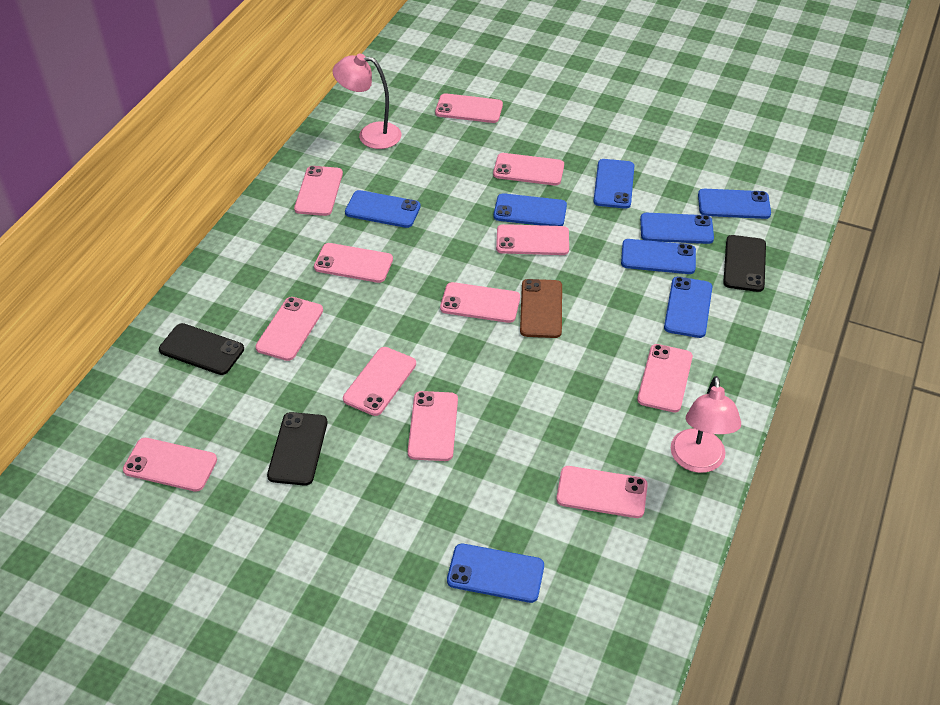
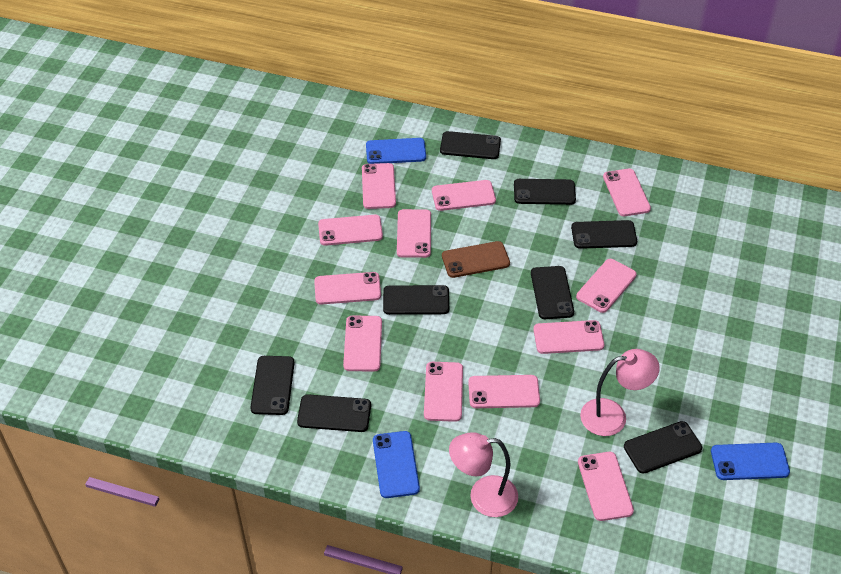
black phone: [159,323,244,375] [267,412,327,486] [723,235,766,292] = 3 -> [250,356,295,415] [297,394,371,432] [383,285,449,315] [440,131,501,159] [514,179,576,205] [531,266,574,319] [571,220,637,249] [624,421,702,474] = 8
blue phone: [345,190,421,228] [447,544,544,603] [494,193,567,226] [593,159,634,209] [621,239,696,274] [640,213,714,244] [664,277,713,338] [698,189,771,219] = 8 -> [366,138,426,164] [373,431,420,498] [711,443,790,480] = 3

